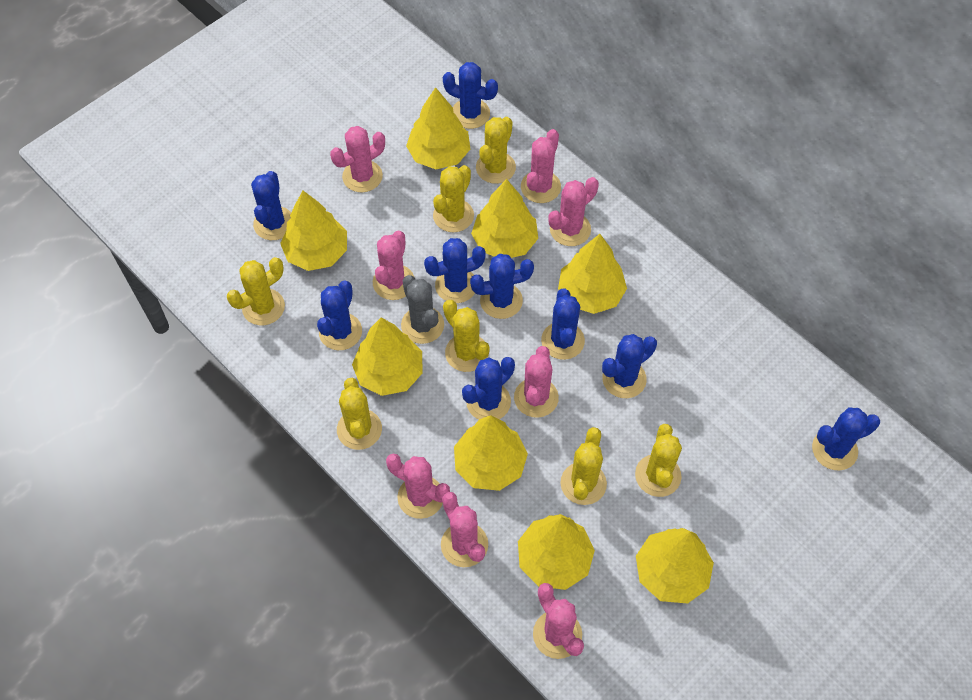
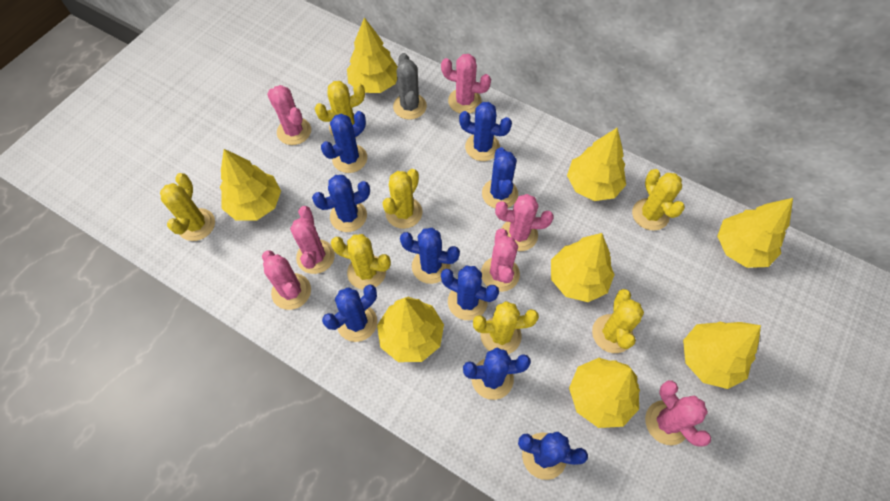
pink cactus: [330,126,385,192] [373,231,415,300] [386,454,450,519] [441,492,488,567] [514,346,559,418] [521,129,561,203] [533,583,584,659] [548,177,599,246] = 8 -> [262,251,311,310] [267,85,311,145] [290,206,335,274] [441,54,491,114] [481,229,520,292] [495,194,554,251] [645,380,711,447] = 7

